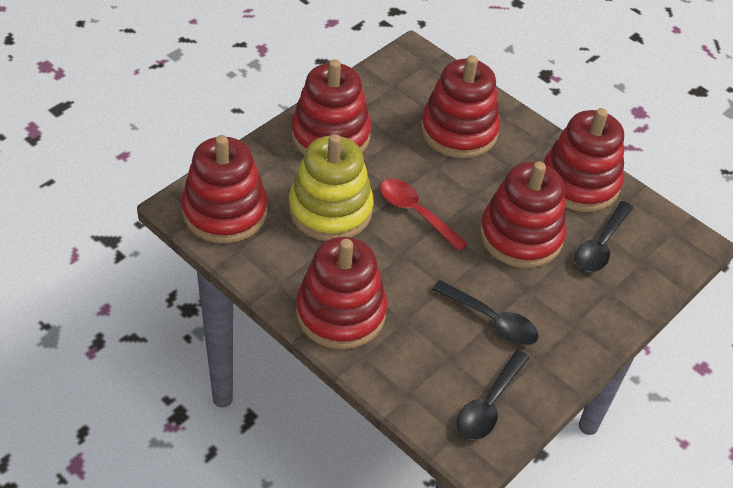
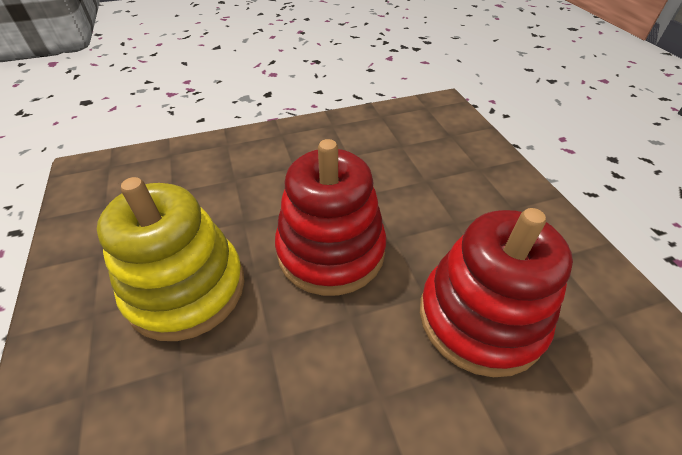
black spoon: [432,280,539,346] [457,349,530,440] [575,201,633,272] = 3 -> none = 0
red spoon: [380,179,468,251] = 1 -> none = 0
red stacking toy: [181,135,268,243] [291,59,371,155] [296,237,387,349] [421,55,500,158] [480,161,567,268] [544,108,624,212] = 6 -> [275,139,386,296] [420,208,573,377] = 2

